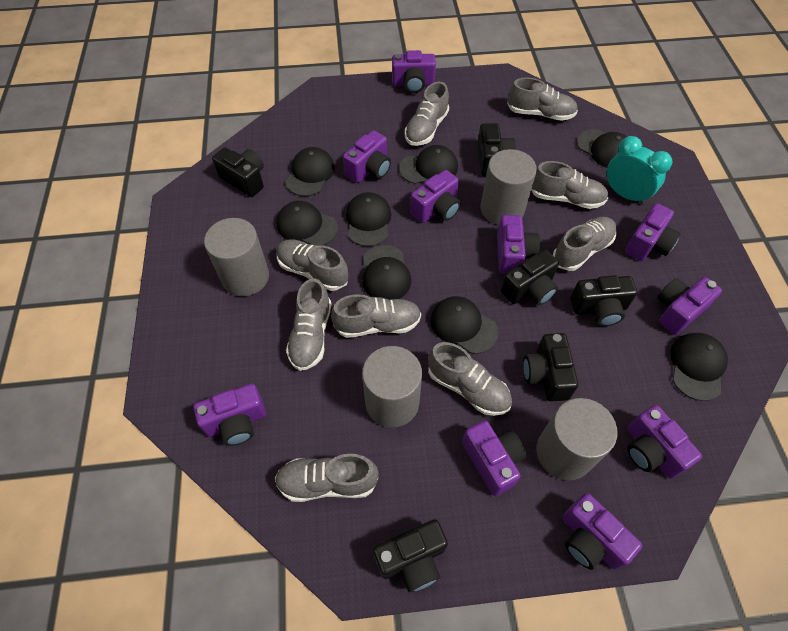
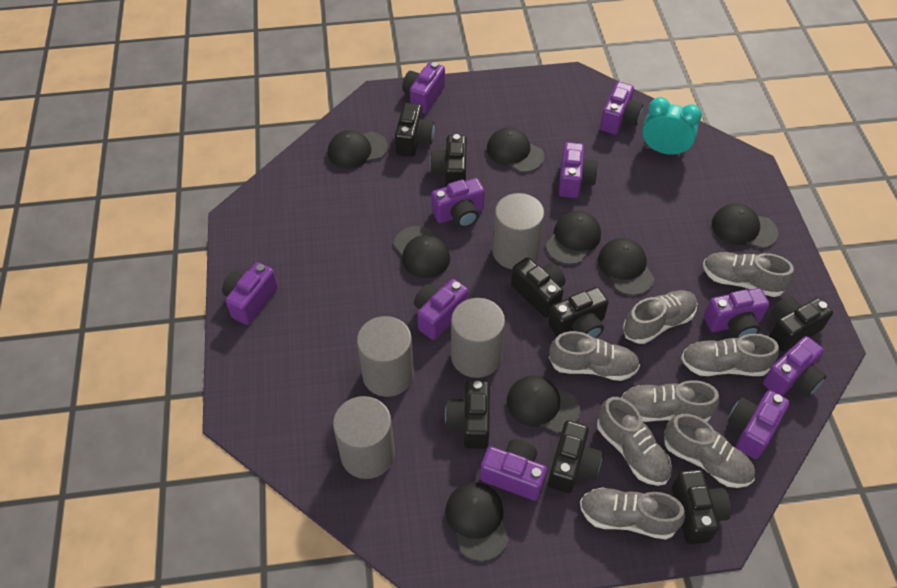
black camera: [212,147,264,197] [373,519,448,593] [477,123,516,177] [501,250,559,306] [523,333,578,401] [570,275,638,326] = 6 -> [395,103,435,157] [430,134,467,187] [445,380,490,449] [511,257,566,318] [548,287,609,338] [548,420,602,493] [672,469,731,544] [769,296,833,352] = 8
grey shoe: [275,454,379,502] [276,240,348,291] [286,278,331,371] [331,294,421,338] [405,82,449,146] [428,342,512,416] [507,78,578,121] [531,161,608,209] [553,217,617,271] = 9 -> [549,331,640,381] [580,487,686,540] [597,397,672,486] [621,380,720,422] [623,290,698,344] [664,414,755,488] [681,334,779,376] [703,252,794,297] = 8

